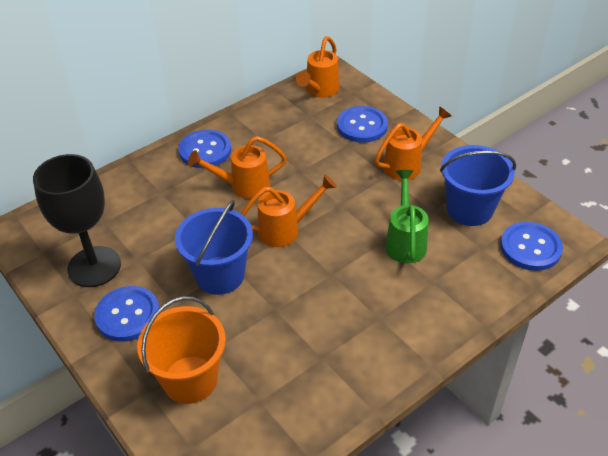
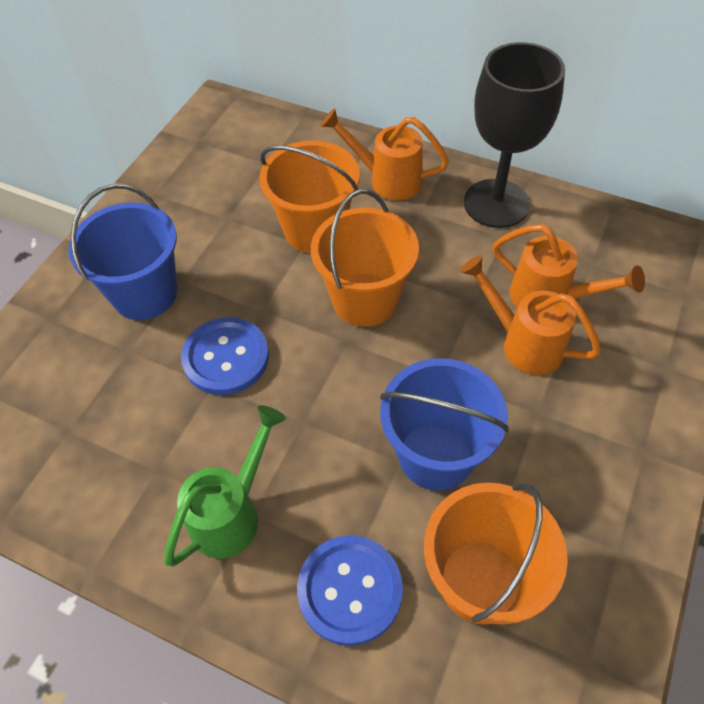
blue button: [94,286,160,342] [179,129,231,168] [337,106,388,143] [500,222,563,271] = 4 -> [181,317,269,395] [297,535,403,646] = 2
orange bucket: [137,296,226,404] = 1 -> [260,141,360,253] [311,189,419,327] [424,483,568,625] = 3
orange watering can: [188,136,287,199] [241,174,337,247] [296,36,339,98] [375,106,452,180] = 4 -> [320,108,449,200] [460,255,601,375] [493,224,645,308] = 3

